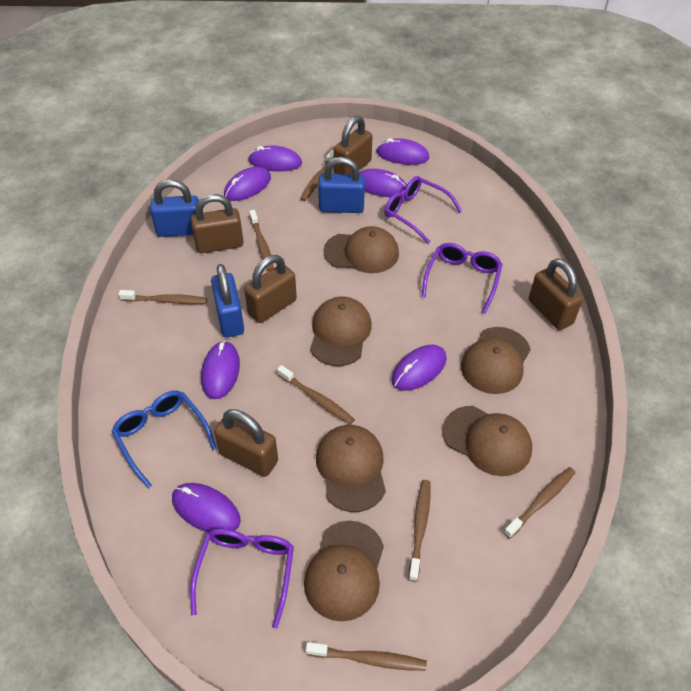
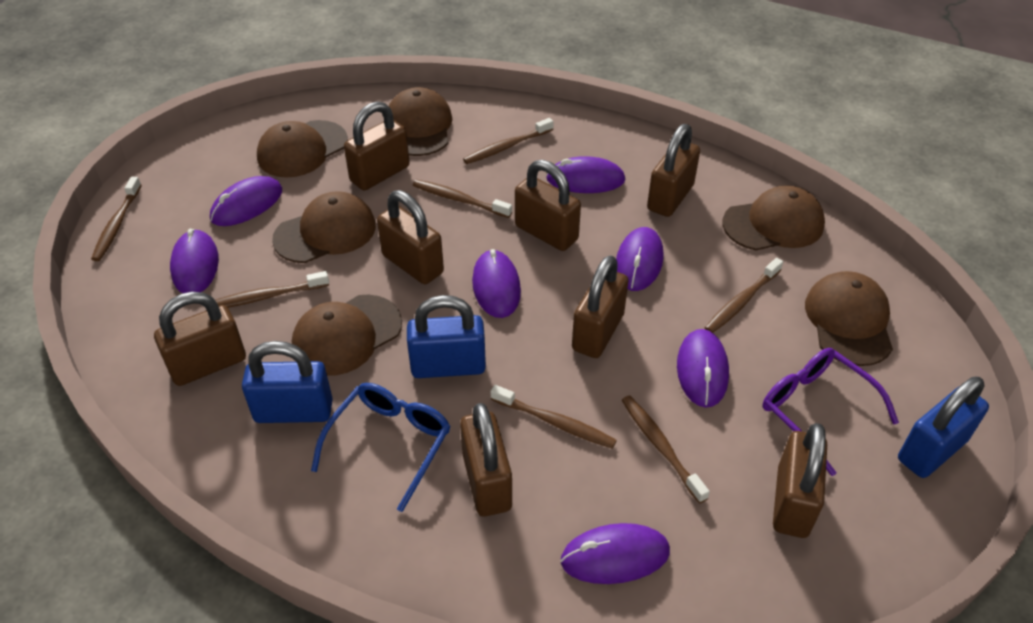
brown padlock: [191,194,243,253] [214,409,278,477] [244,255,297,323] [334,116,372,174] [529,258,583,330] = 5 -> [154,292,246,386] [344,101,410,190] [377,190,444,284] [460,403,512,517] [515,160,581,251] [572,255,629,358] [647,124,700,217] [773,423,827,538] = 8
purple glasses: [190,528,294,629] [384,176,462,244] [422,243,503,314] = 3 -> [762,348,899,476] = 1

